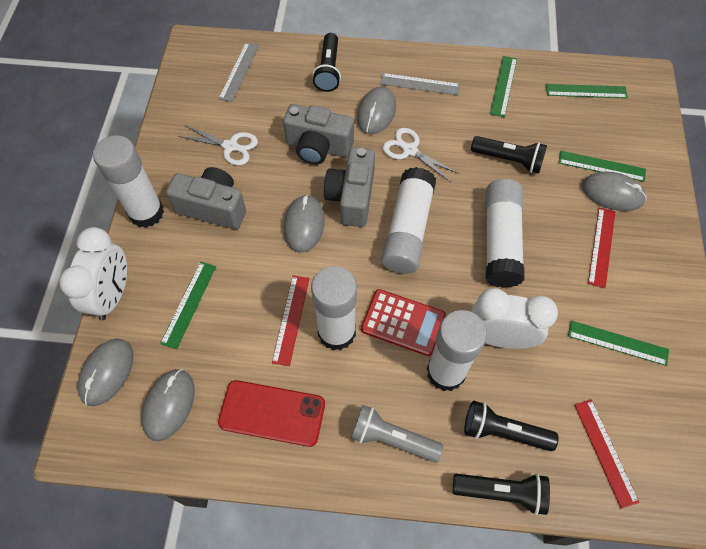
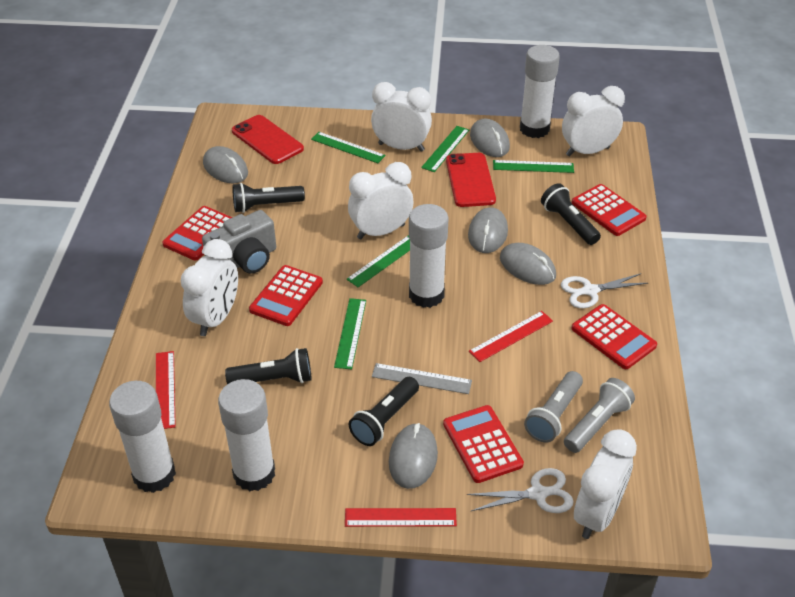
grey camera: [166,167,246,229] [283,104,354,164] [324,147,375,227] = 3 -> [202,210,276,274] = 1
grey flashlight: [351,405,443,463] = 1 -> [524,371,583,442] [564,378,635,453] = 2
grey ruler: [219,42,259,102] [380,73,460,95] = 2 -> [372,363,472,394] = 1
red calculator: [361,289,446,356] = 1 -> [162,206,233,261] [249,265,323,326] [443,405,524,483] [571,304,657,369] [572,184,647,236] = 5
red phone: [218,380,325,447] = 1 -> [232,115,304,164] [446,153,496,207] = 2
white clock: [59,227,127,320] [471,288,558,349] = 2 -> [181,239,238,336] [348,162,414,239] [371,82,432,152] [562,86,625,156] [574,429,637,539] = 5
white glue stick: [93,135,164,228] [311,266,357,351] [381,167,436,274] [427,310,487,391] [485,179,525,288] = 5 -> [109,381,176,493] [218,379,275,491] [409,204,449,308] [520,45,560,138] = 4

